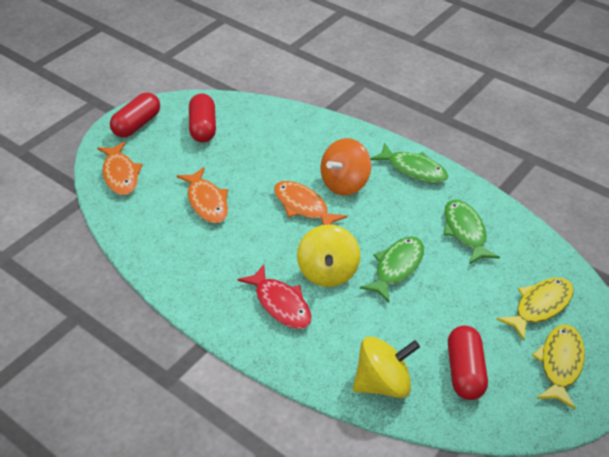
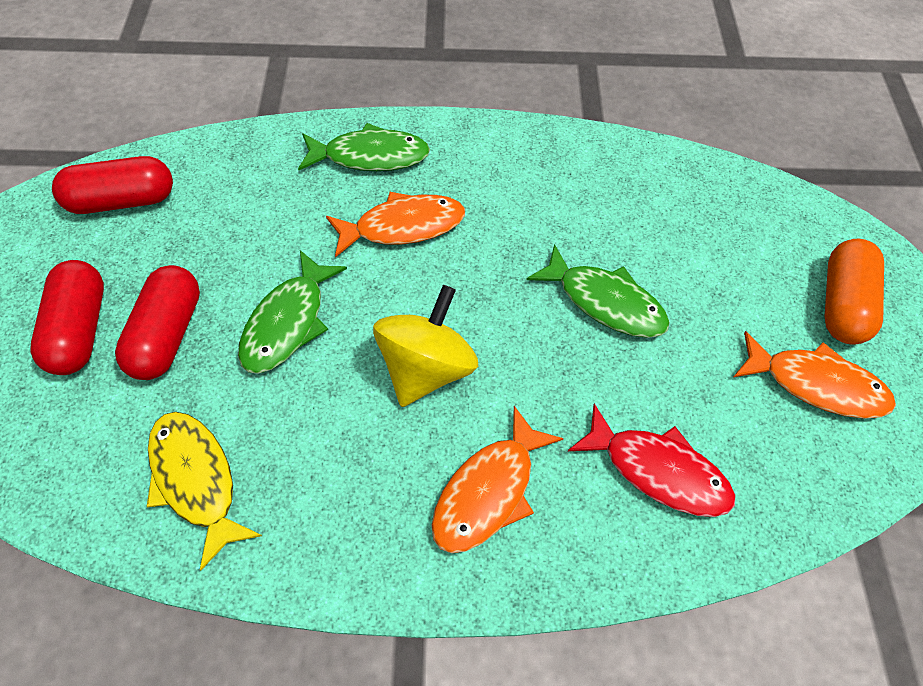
orange capsule: none = 0 -> [825,239,884,344] = 1
orange spinning top: [320,138,371,196] = 1 -> none = 0
yellow fish: [496,278,574,341] [532,325,585,409] = 2 -> [147,412,262,571] = 1
yellow spinning top: [297,224,360,287] [353,336,420,398] = 2 -> [373,285,478,407] = 1

